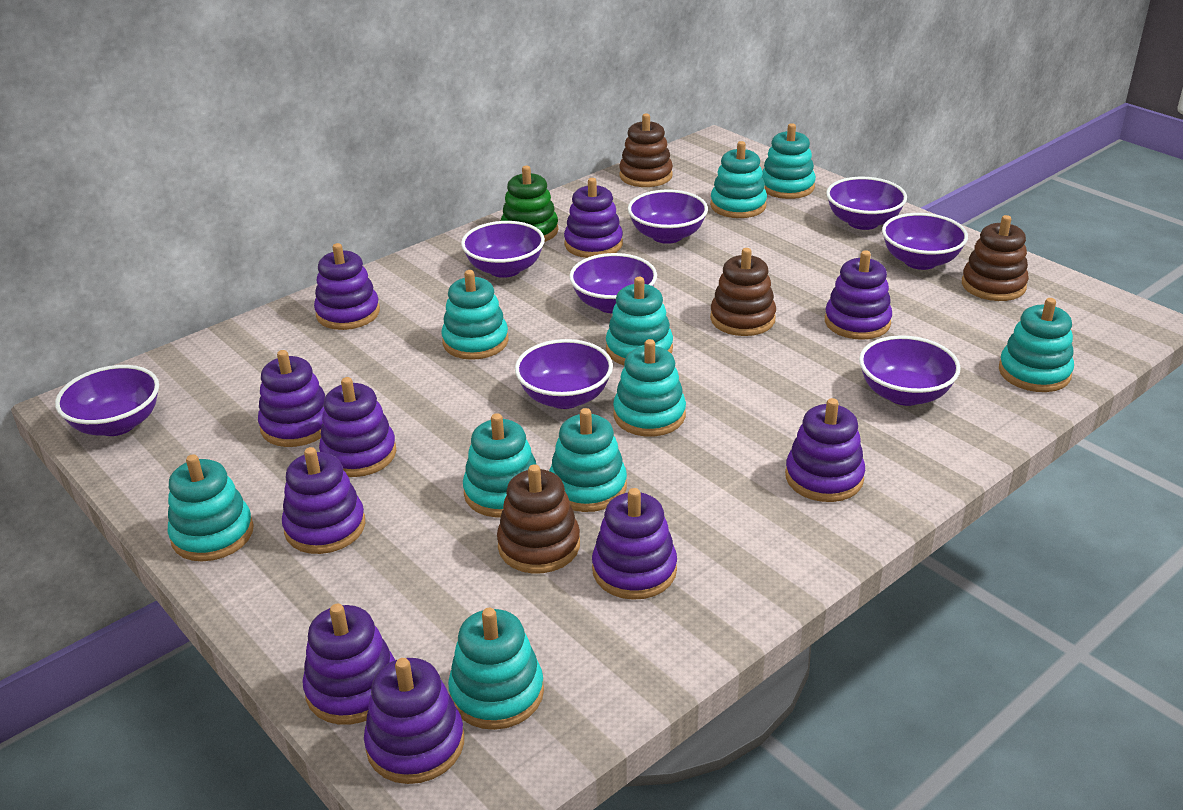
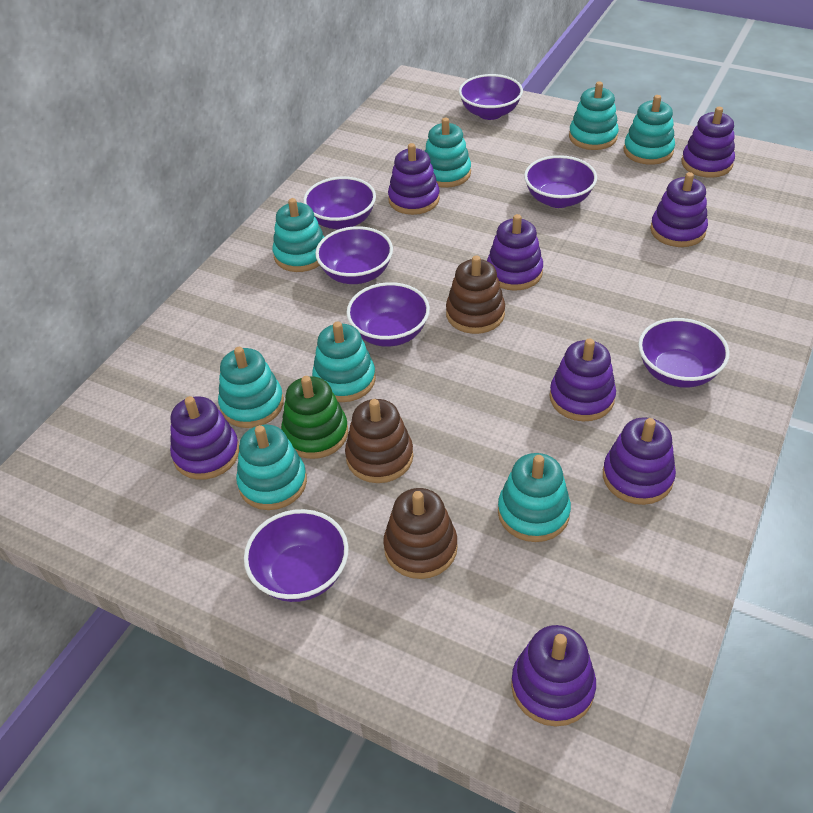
brown stacking toy: [497,464,580,573] [619,113,673,187] [710,248,776,336] [962,215,1029,301] = 4 -> [345,399,413,483] [383,488,458,579] [446,256,505,334] = 3
purple bowl: [55,365,159,436] [461,221,545,278] [515,339,613,409] [569,253,657,313] [628,190,708,244] [826,177,907,230] [859,335,961,406] [882,213,968,270] = 8 -> [244,509,349,602] [303,176,376,230] [315,226,393,284] [346,282,430,347] [459,74,523,120] [524,155,597,208] [638,318,730,388] = 7
purple stacking toy: [258,350,325,447] [282,447,365,554] [302,604,395,725] [314,243,380,330] [319,377,396,477] [364,658,464,784] [564,178,623,258] [592,488,677,600] [785,398,865,502] [825,250,892,340] = 10 -> [170,396,239,480] [388,143,440,215] [487,214,543,291] [511,625,596,726] [549,338,616,421] [603,417,676,505] [650,172,708,247] [681,107,735,178] = 8
turquoise stacking toy: [168,454,254,562] [441,270,508,360] [448,608,544,730] [463,413,536,517] [549,408,627,512] [606,277,673,365] [613,339,686,437] [710,141,767,218] [762,123,816,199] [999,298,1074,392] = 10 -> [218,347,284,428] [236,425,307,510] [273,198,324,272] [312,322,376,402] [425,118,471,188] [498,453,571,542] [569,81,619,150] [624,95,675,165] = 8

